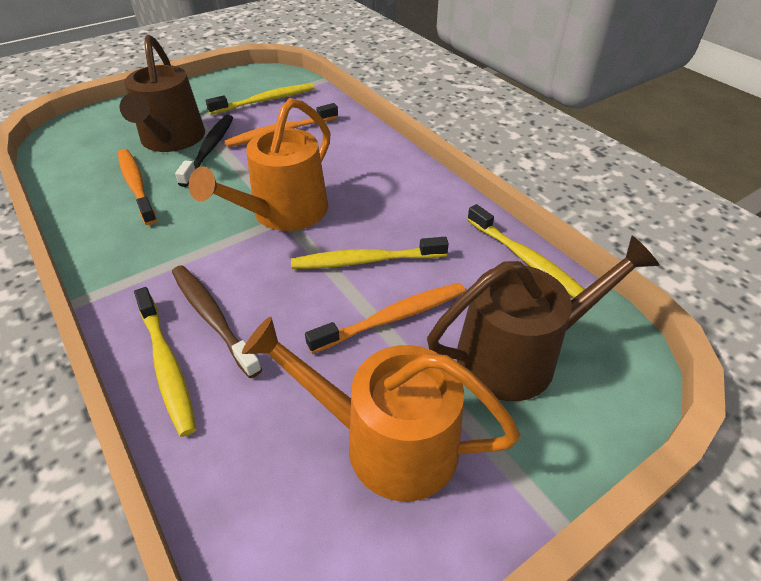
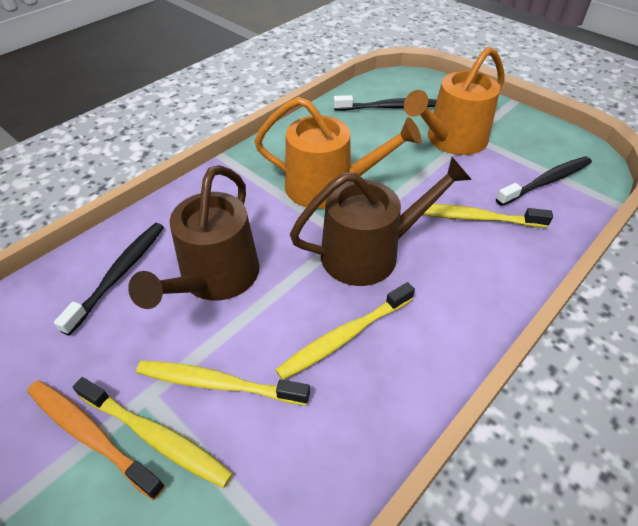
black toothbrush: [175,115,233,187] = 1 -> [54,223,164,336] [334,95,437,111] [496,156,592,206] = 3
brown toothbrush: [172,265,262,378] = 1 -> none = 0
orange toothbrush: [118,149,157,225] [224,103,338,147] [305,283,466,354] = 3 -> [27,381,165,500] = 1

